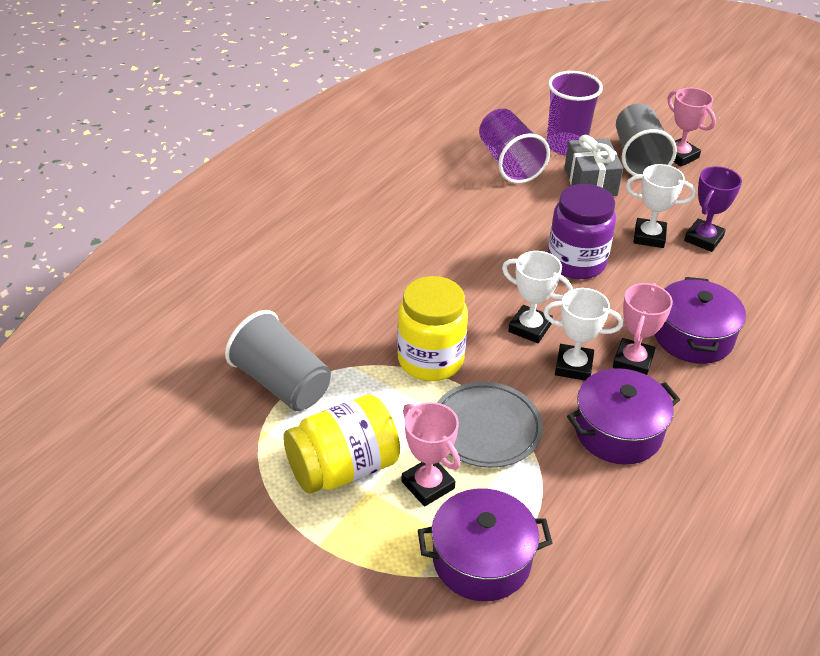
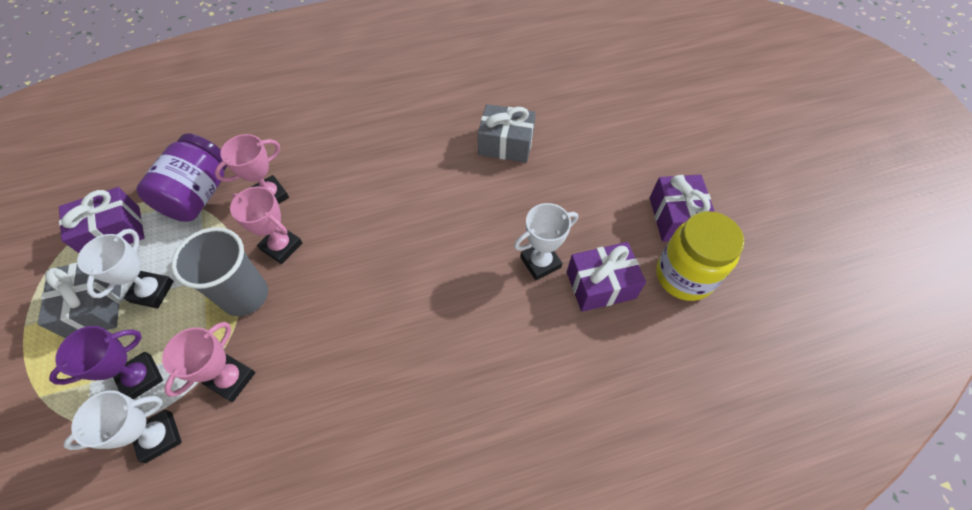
grey cup: [225,310,331,411] [616,103,677,176] = 2 -> [171,227,268,316] = 1
grey gift: [564,135,623,196] = 1 -> [38,263,121,339] [478,104,536,163] = 2
grey plate: [437,382,543,468] = 1 -> none = 0
purple cup: [479,109,550,184] [546,71,603,156] = 2 -> none = 0
purple gift: none = 0 -> [59,187,144,253] [567,242,646,312] [650,175,715,242] = 3
purple pot: [418,489,552,601] [567,368,680,465] [655,277,746,364] = 3 -> none = 0
yellow jar: [283,395,400,494] [397,276,468,381] = 2 -> [656,211,744,301] = 1

